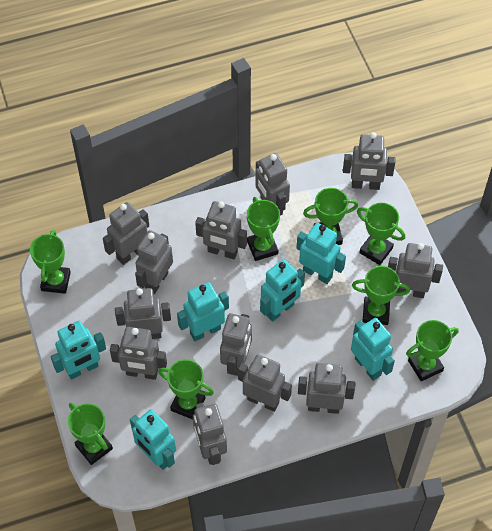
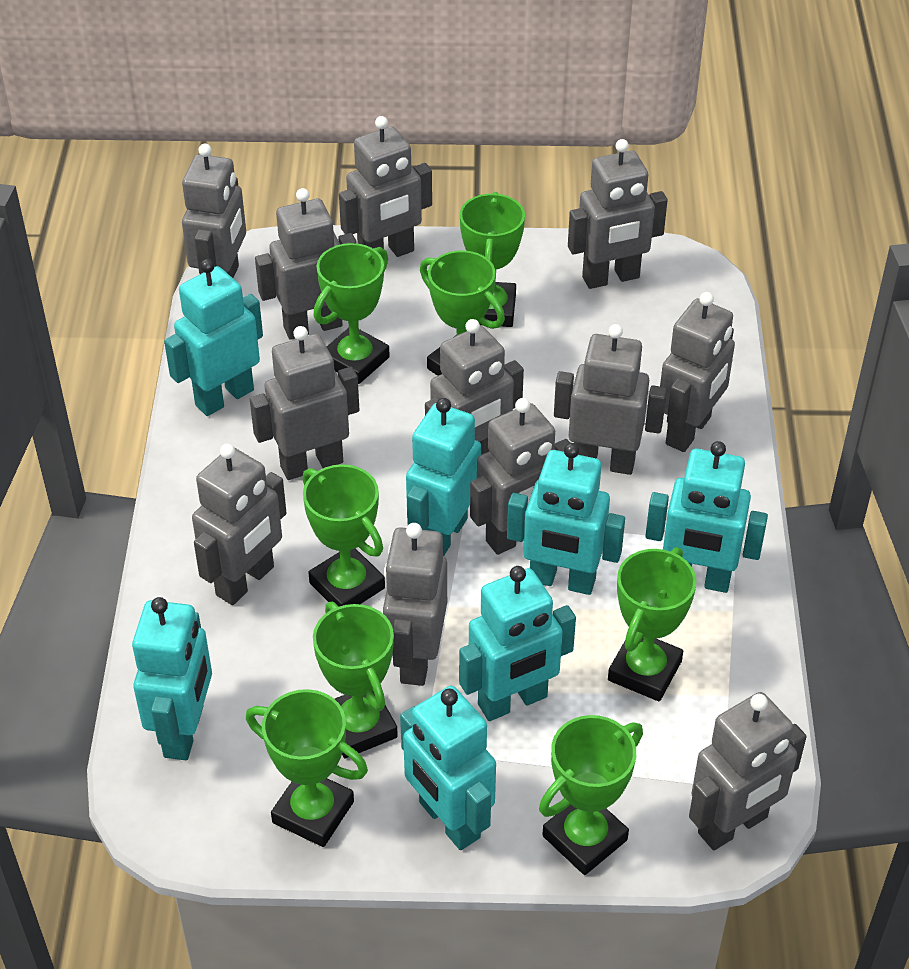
turquoise robot: [51,321,106,380] [130,409,176,470] [177,282,229,341] [260,259,305,322] [297,223,346,284] [351,318,395,381] = 6 -> [132,597,212,760] [164,259,263,416] [400,686,496,850] [406,398,481,556] [459,566,576,721] [507,443,625,595] [645,441,768,593] = 7

